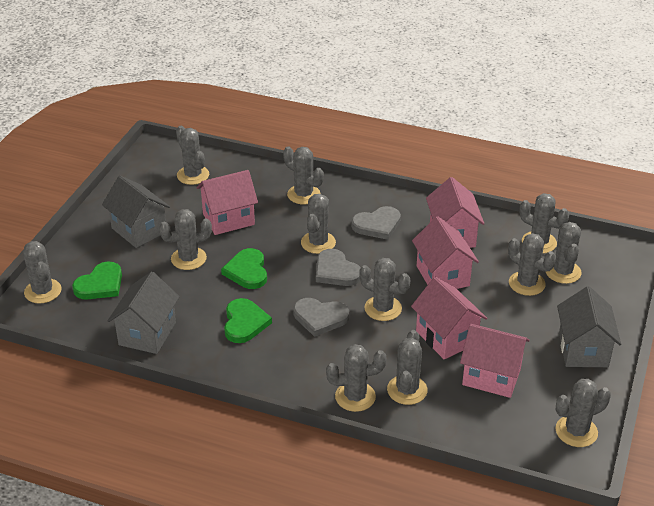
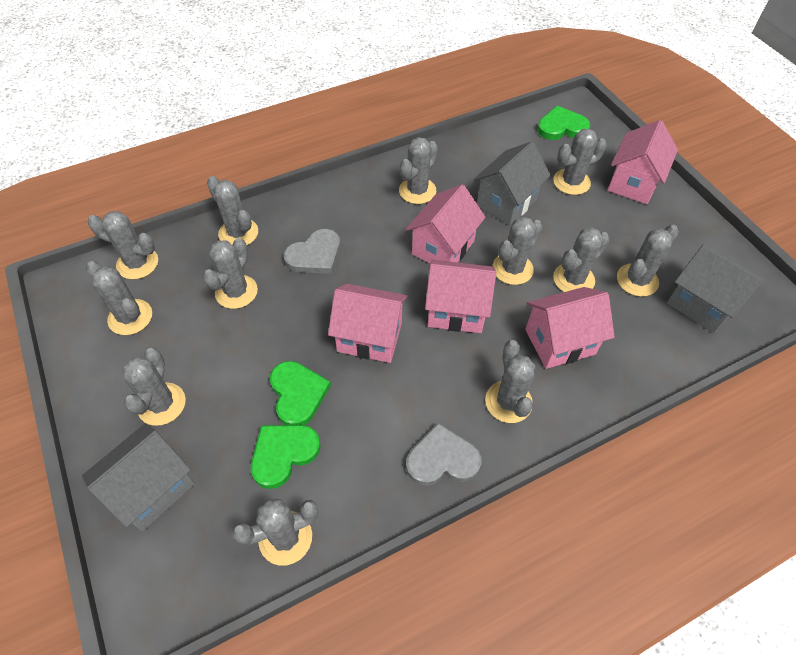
grey heart: [293,298,349,337] [316,249,361,286] [351,206,401,240] = 3 -> [284,229,340,274] [406,423,481,486] = 2

